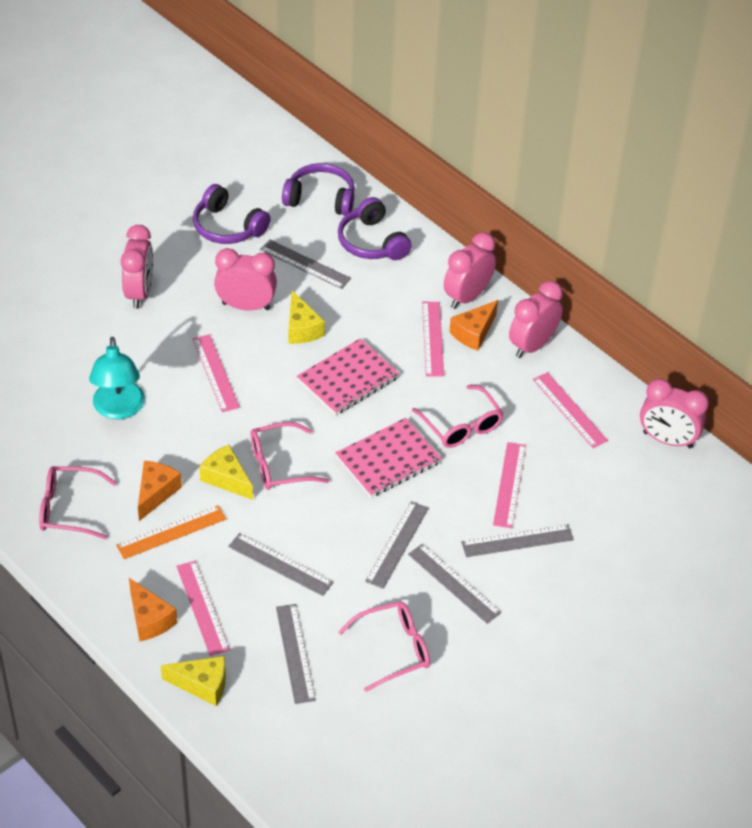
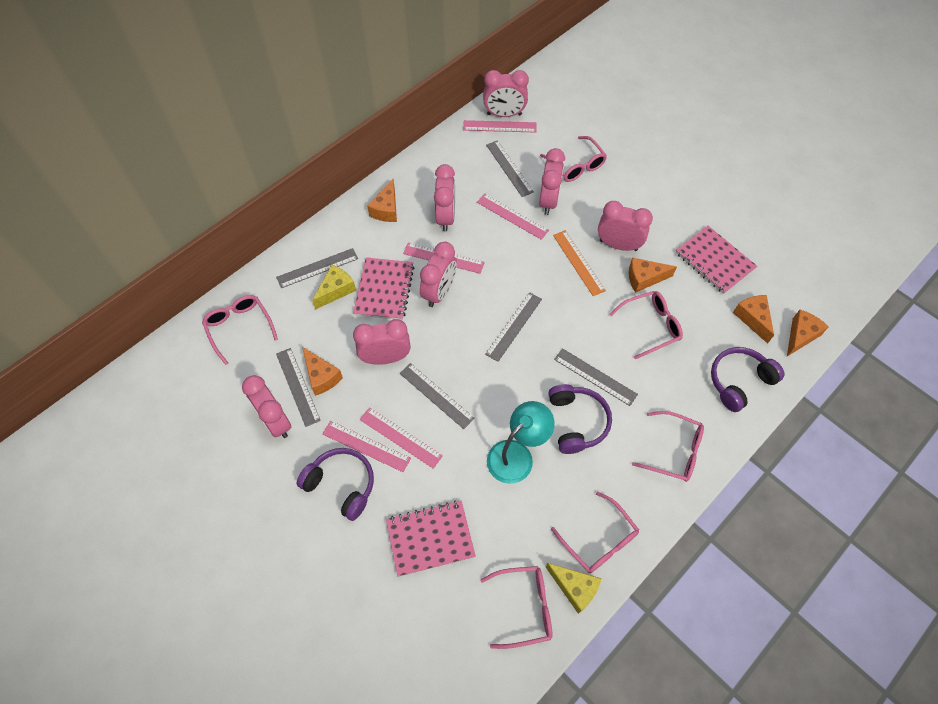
orange cheese: [129,578,177,641] [138,461,182,521] [450,300,498,351] = 3 -> [302,347,343,396] [367,179,397,222] [629,258,677,293] [733,295,774,344] [787,310,829,356] = 5
pink clock: [121,225,153,309] [214,248,277,311] [444,232,496,309] [509,281,563,358] [640,379,709,448] = 5 -> [242,375,291,438] [353,319,410,365] [420,242,457,307] [434,164,455,232] [483,70,529,117] [539,148,565,215] [598,201,653,251] = 7
pink glasses: [39,466,117,539] [251,422,329,490] [338,601,430,692] [412,385,504,448] = 4 -> [202,295,278,365] [481,566,552,649] [540,136,607,182] [551,492,639,573] [609,291,683,359] [632,411,704,482] = 6
pink notebook: [297,338,400,415] [335,418,442,497] = 2 -> [353,257,414,320] [386,500,476,577] [676,226,757,294] = 3
yellow cheese: [161,656,226,706] [200,445,253,500] [289,290,325,344] = 3 -> [312,265,356,310] [546,563,601,614] = 2

